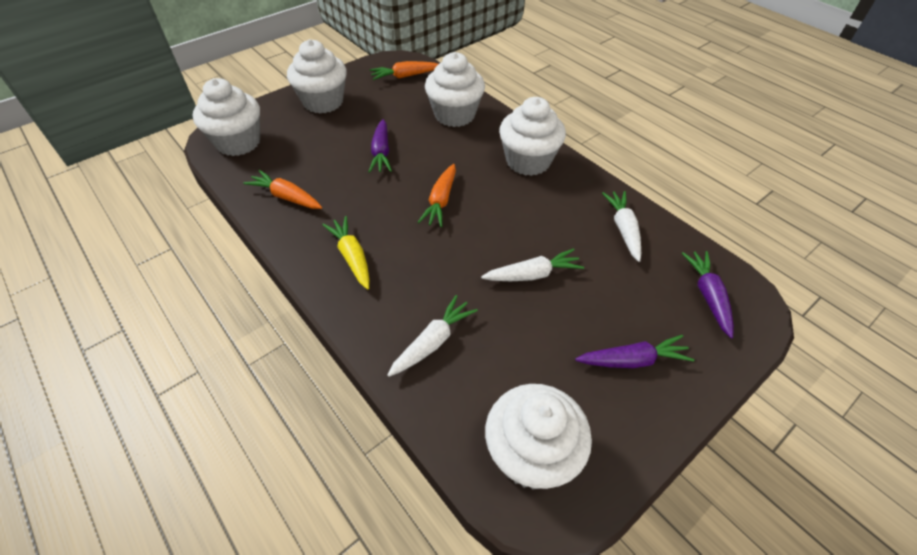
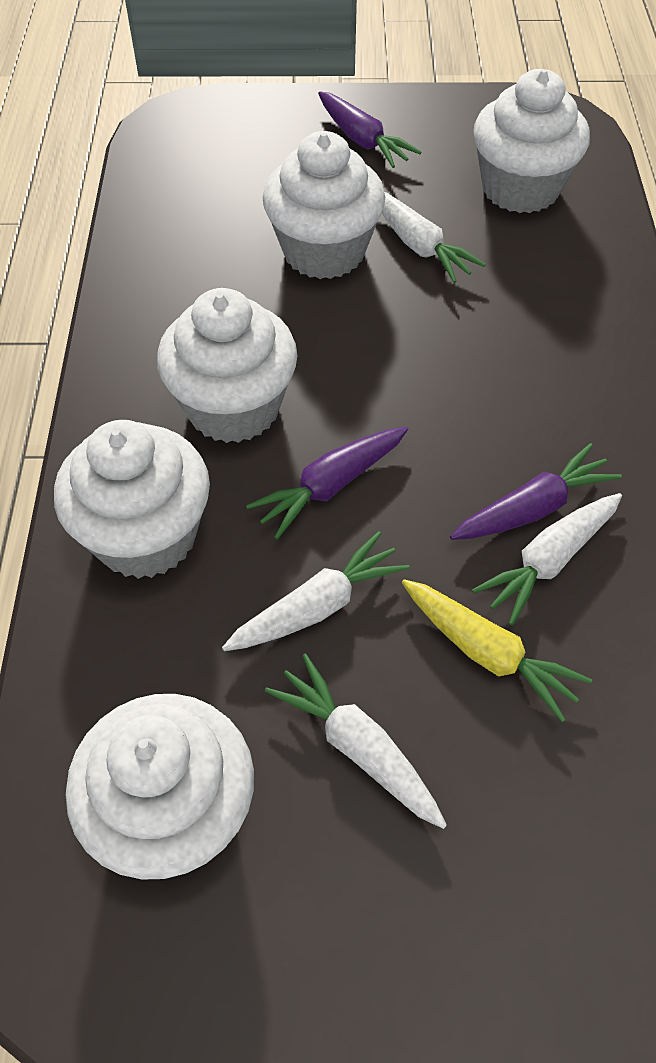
orange carrot: [243,170,322,209] [370,61,438,80] [418,164,456,227] = 3 -> none = 0
white carrot: [387,295,478,377] [481,248,584,281] [602,191,641,262] = 3 -> [222,531,410,651] [265,653,447,829] [382,192,486,283] [472,493,622,625] = 4

